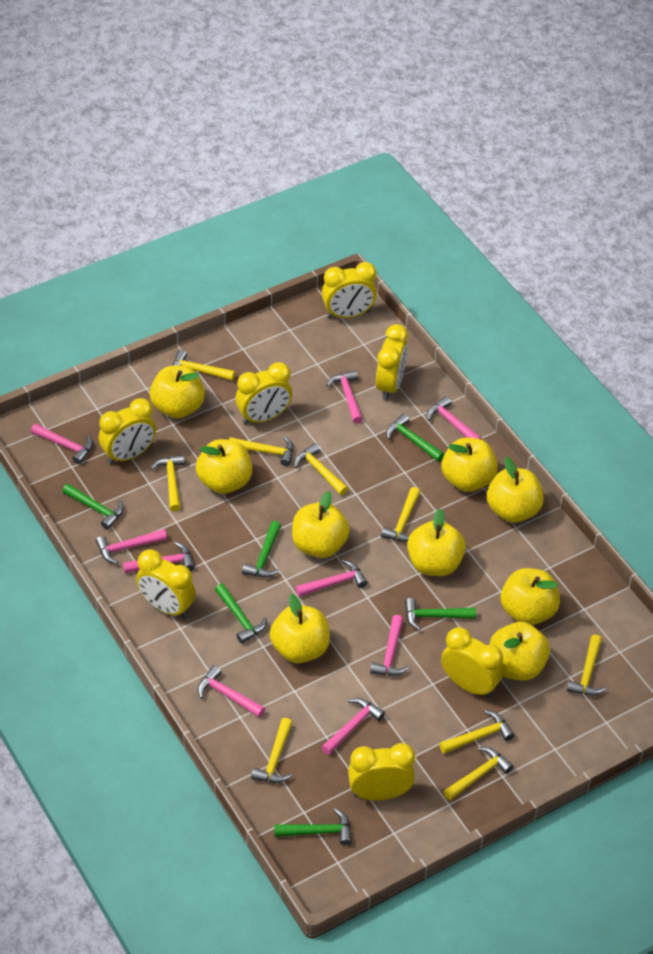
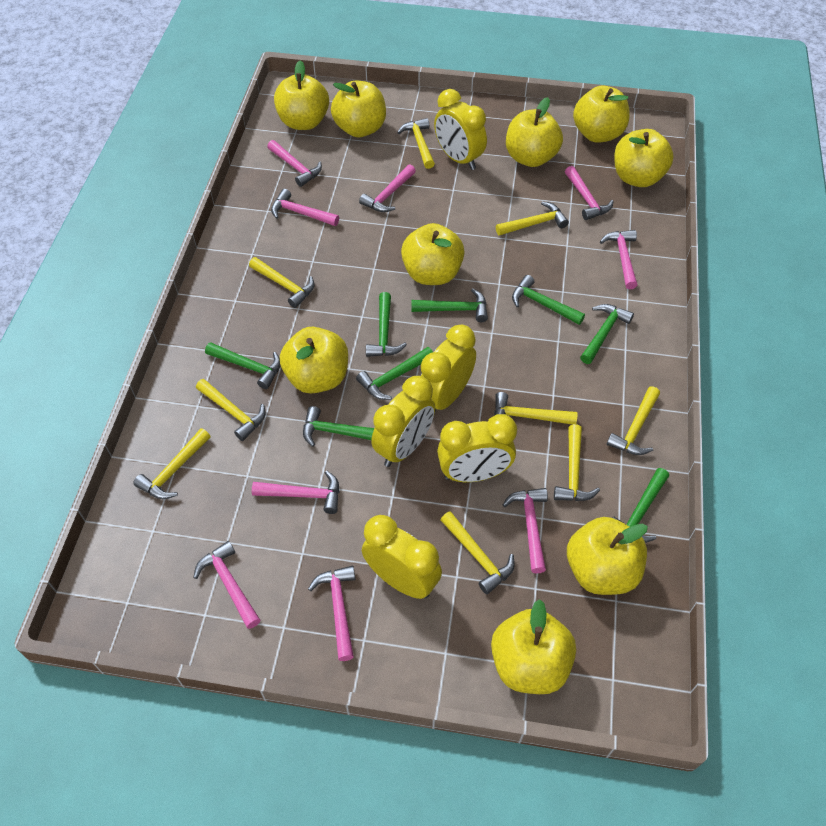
green hammer: [62,484,124,530] [215,584,267,643] [242,521,281,578] [274,808,352,845] [386,414,444,462] [405,598,476,631] = 6 -> [205,342,281,389] [303,406,374,447] [356,347,433,400] [366,292,407,357] [411,288,488,322] [512,275,585,325] [580,304,634,364] [613,468,669,543] = 8
yellow clock: [99,398,156,464] [136,549,196,618] [235,362,292,425] [322,262,377,319] [348,743,415,801] [376,324,408,400] [441,627,503,698] = 7 -> [362,515,442,599] [371,376,435,467] [421,324,476,411] [434,89,487,170] [437,414,517,482] = 5

